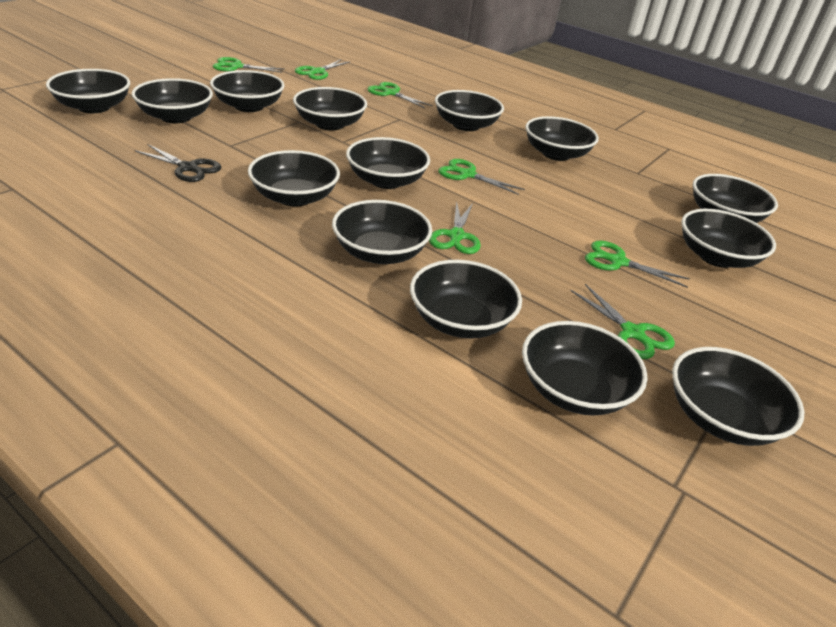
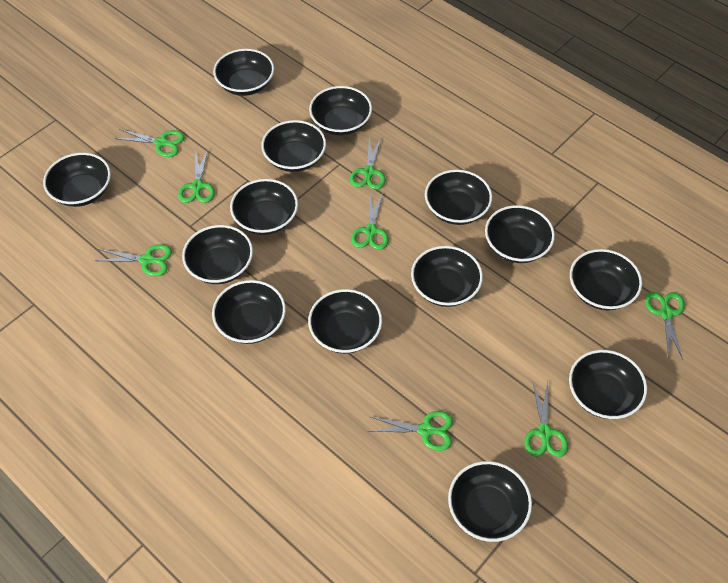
black scissors: [135,144,221,182] = 1 -> none = 0
green scissors: [213,57,284,73] [295,60,351,80] [367,82,433,108] [429,201,481,254] [438,159,525,195] [571,284,675,359] [585,241,690,288] = 7 -> [95,244,172,276] [115,129,185,157] [178,149,215,203] [350,136,386,189] [351,192,389,250] [371,411,453,451] [524,381,568,457] [645,292,685,360] = 8

